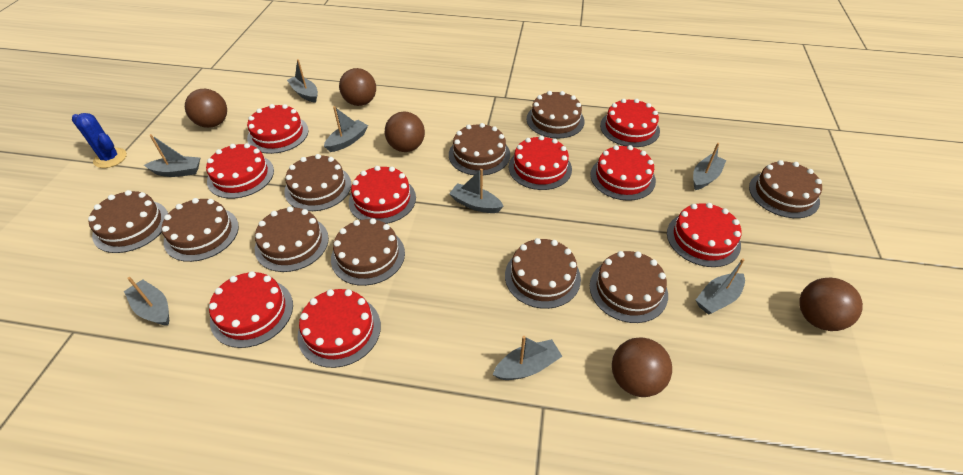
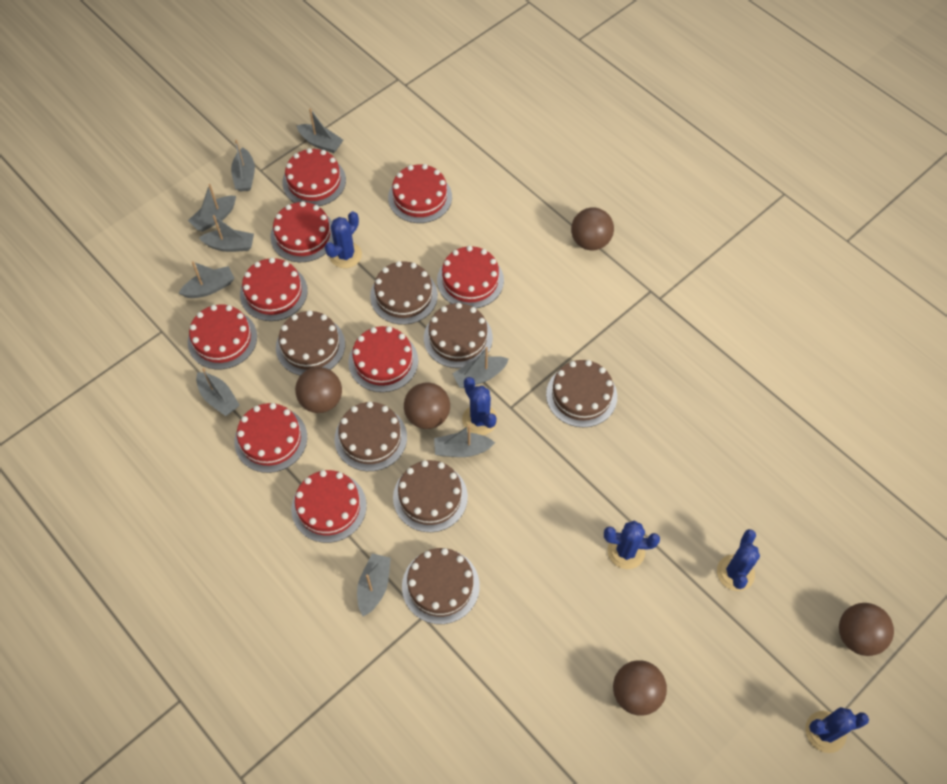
blue cactus: [72,113,127,168] = 1 -> [325,211,362,268] [462,377,498,435] [604,521,660,569] [717,529,760,591] [805,707,869,753] = 5
brown cake: [88,190,168,253] [162,198,239,262] [255,206,329,272] [284,154,351,211] [331,218,405,286] [449,123,510,176] [505,238,581,309] [527,91,584,139] [590,251,668,323] [749,160,822,218] = 10 -> [276,310,345,376] [335,402,407,471] [370,261,438,325] [393,460,468,532] [402,548,480,624] [424,303,493,368] [546,360,617,427] = 7
grey boat: [124,277,169,326] [144,134,200,177] [287,59,318,103] [324,106,368,152] [449,169,504,213] [493,336,563,380] [693,143,726,190] [696,258,745,315] = 8 -> [179,261,235,298] [188,184,236,232] [196,368,240,416] [199,215,254,252] [231,140,255,192] [296,108,343,153] [357,553,391,616] [434,425,495,457] [452,347,509,388] = 9

